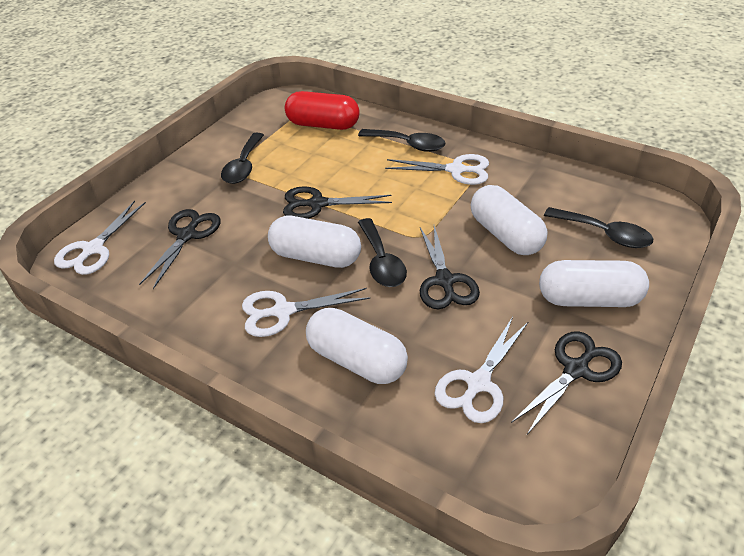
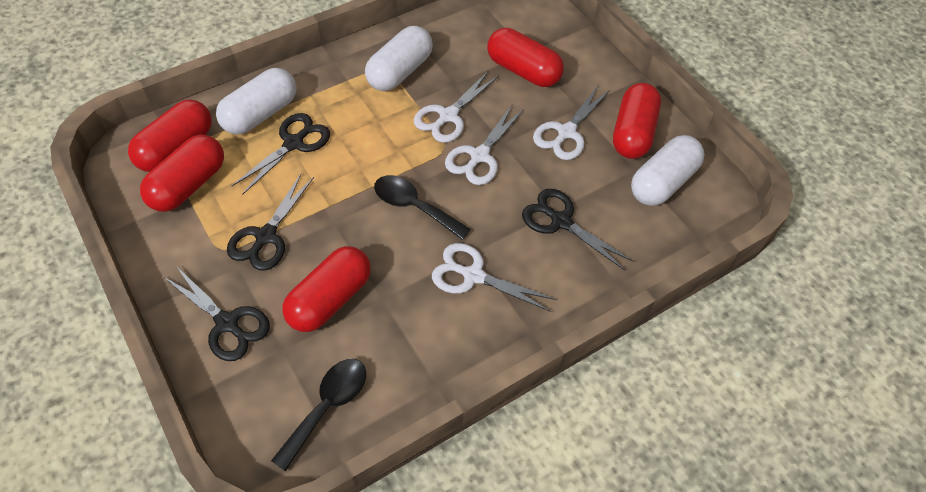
black spoon: [221,133,264,184] [358,129,446,152] [358,218,407,287] [544,207,653,248] = 4 -> [271,359,366,471] [374,175,471,240] = 2
red capsule: [285,91,360,130] = 1 -> [128,99,212,172] [140,134,224,212] [283,246,371,332] [487,28,564,87] [613,83,661,159] = 5
white capsule: [268,216,361,268] [306,308,408,384] [471,185,548,255] [539,260,649,307] = 4 -> [216,68,297,135] [365,26,433,91] [631,135,705,206] = 3

